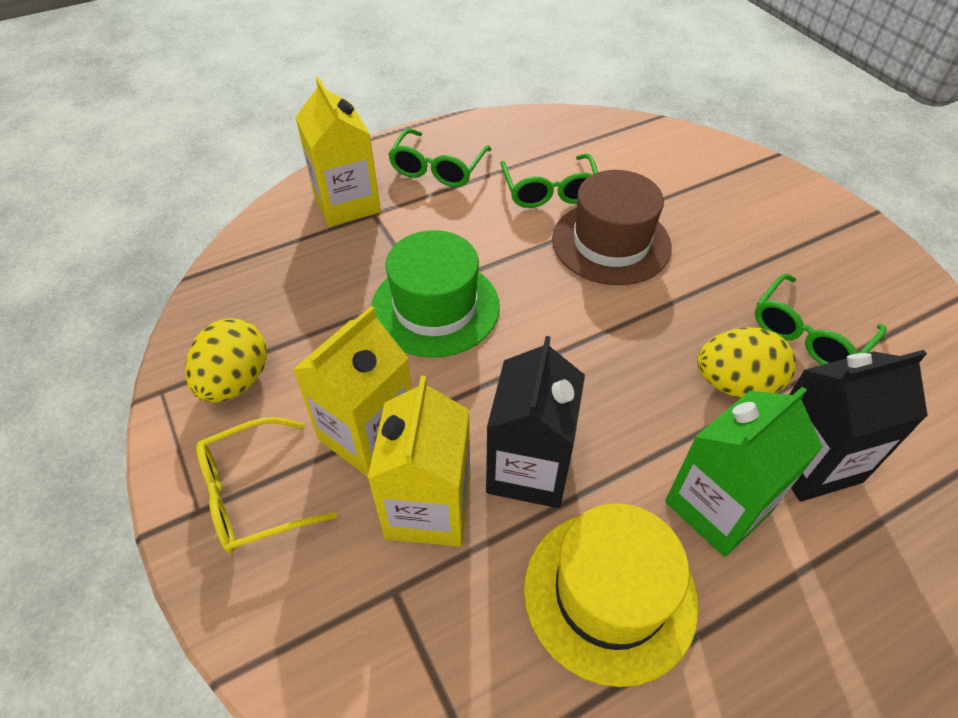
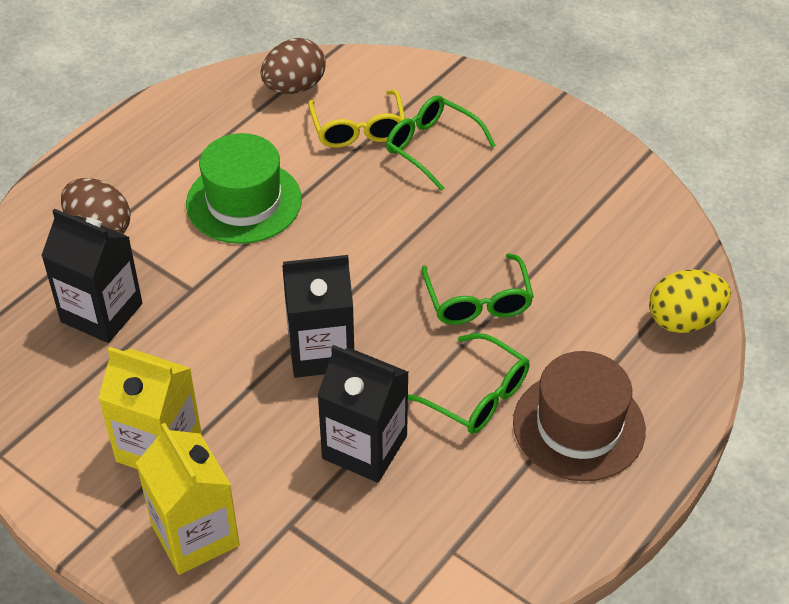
black carton: [486,336,585,508] [789,350,928,502] = 2 -> [41,209,142,343] [282,255,354,378] [317,345,409,483] = 3
brown egg: none = 0 -> [61,178,130,234] [260,38,326,94] = 2
green carton: [665,387,823,557] = 1 -> none = 0
yellow carton: [293,306,412,477] [295,77,381,227] [367,376,470,547] = 3 -> [98,347,201,469] [136,423,240,575] = 2
yellow egg: [185,318,267,403] [697,327,796,398] = 2 -> [649,269,731,333] = 1
yellow hat: [524,503,699,687] = 1 -> none = 0

